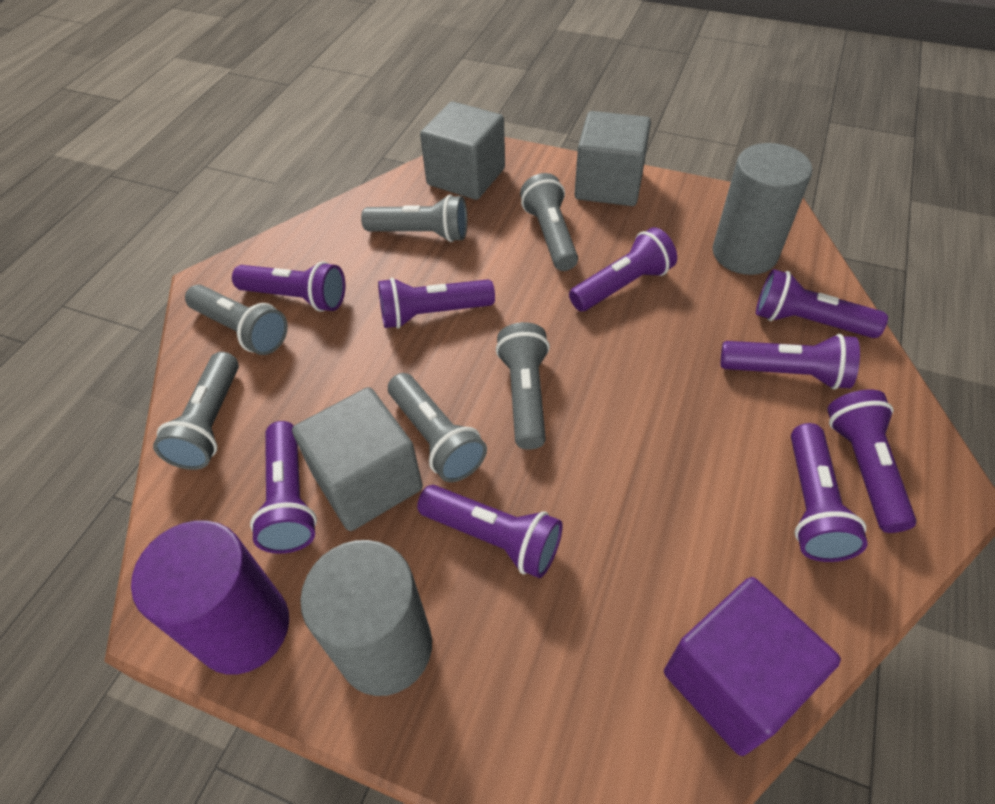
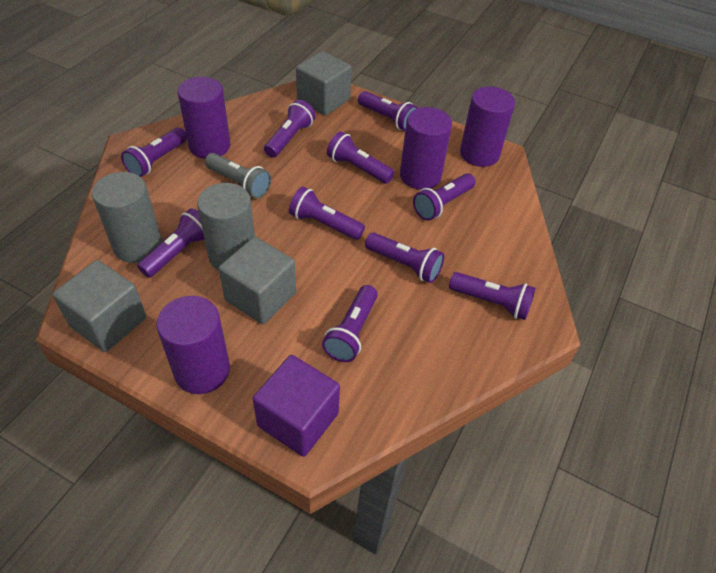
grey flashlight: [153,352,239,470] [185,285,288,355] [361,195,467,242] [388,373,487,482] [496,322,550,450] [520,173,578,271] = 6 -> [205,153,271,199] = 1
purple cylinder: [131,520,289,675] = 1 -> [156,296,230,394] [178,77,230,159] [400,107,452,190] [460,87,515,167] = 4
purple flashlight: [232,261,346,312] [250,421,317,554] [378,278,495,329] [417,485,563,578] [569,227,677,311] [721,334,860,390] [756,269,888,338] [791,423,868,562] [827,390,917,533] = 9 -> [121,128,187,177] [137,208,205,278] [264,100,315,157] [289,186,365,240] [322,285,378,362] [327,131,395,184] [358,91,418,131] [365,233,444,283] [413,173,475,221] [449,272,536,320] = 10

